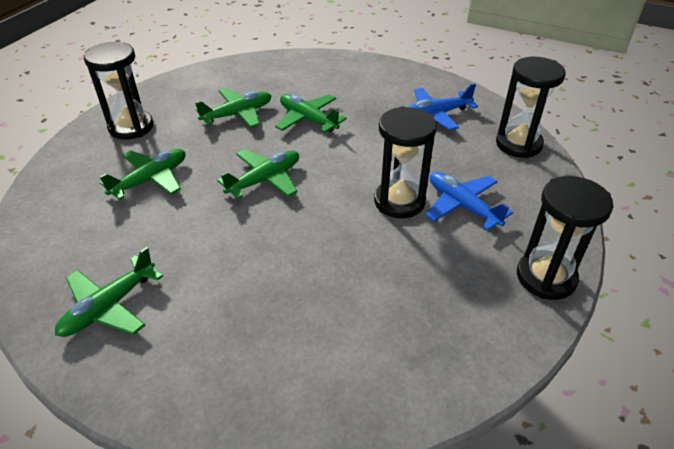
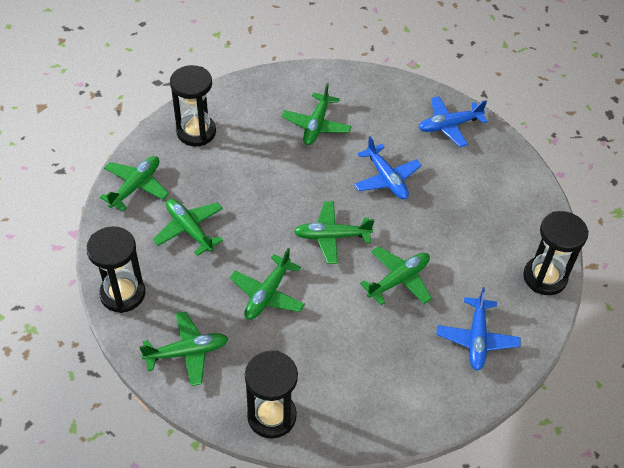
blue plane: [408,84,478,130] [426,172,513,231] = 2 -> [354,136,422,199] [419,96,488,147] [436,287,521,370] = 3
green plane: [55,247,163,337] [100,149,185,200] [195,88,271,128] [217,149,299,199] [275,94,347,133] = 5 -> [100,156,169,211] [139,311,228,386] [153,199,223,256] [230,248,305,320] [282,83,352,145] [294,201,374,264] [360,246,432,305] = 7

